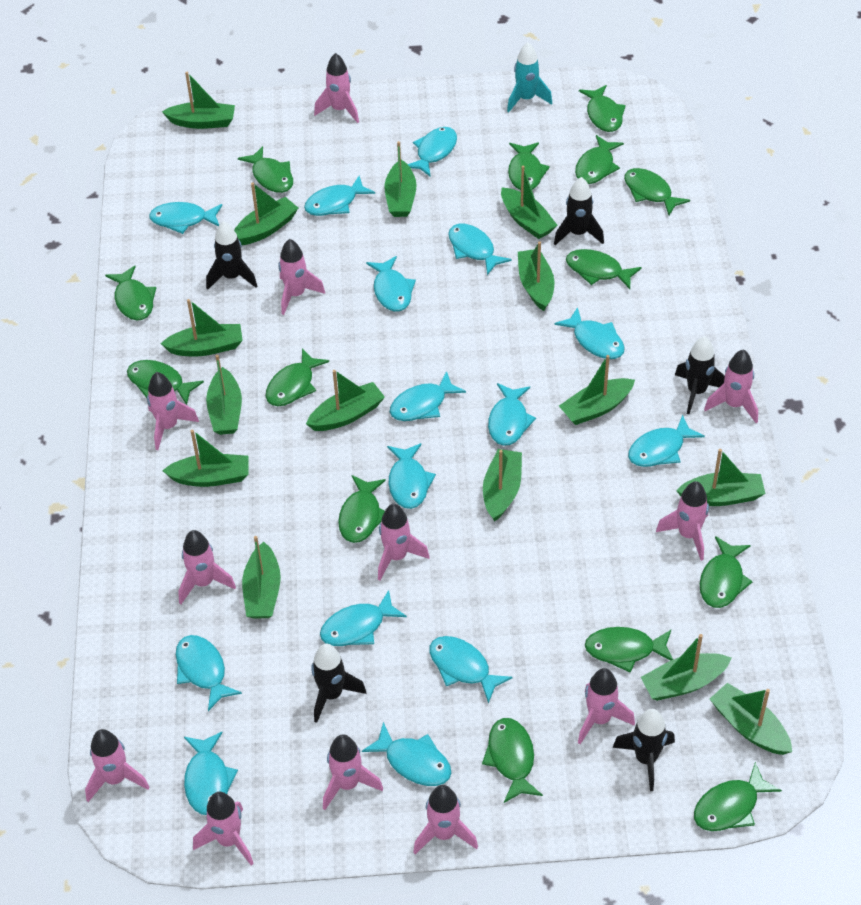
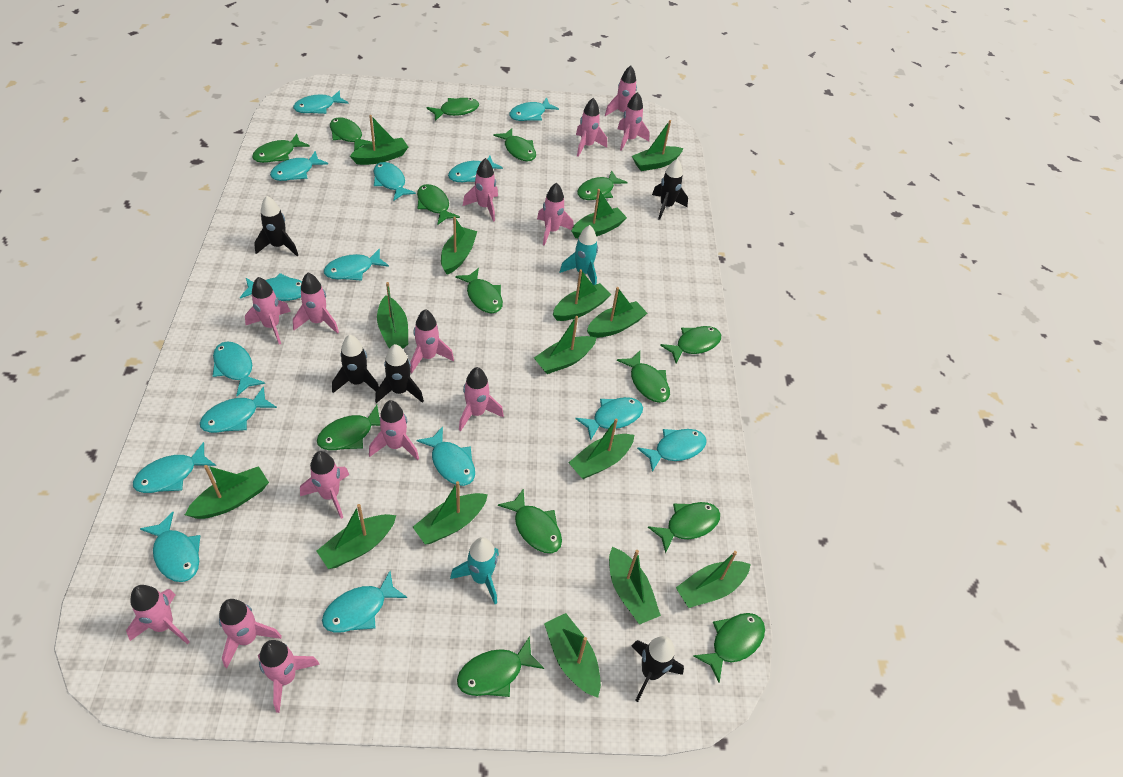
pink rocket: [85,729,149,802] [147,372,199,450] [178,530,236,604] [193,792,254,866] [278,239,325,315] [314,53,359,123] [323,734,383,810] [378,504,430,580] [413,785,478,854] [578,668,635,744] [656,481,709,561] [704,349,758,423] = 12 -> [126,585,190,644] [219,599,282,668] [245,277,291,344] [258,640,320,713] [293,273,339,334] [300,451,349,519] [369,400,419,460] [410,309,454,373] [459,367,504,431] [463,158,498,221] [537,182,574,246] [576,98,607,157] [605,66,637,116] [618,92,650,151] = 14
turquoise rocket: [507,42,552,112] = 1 -> [450,537,499,604] [560,225,598,285] = 2

